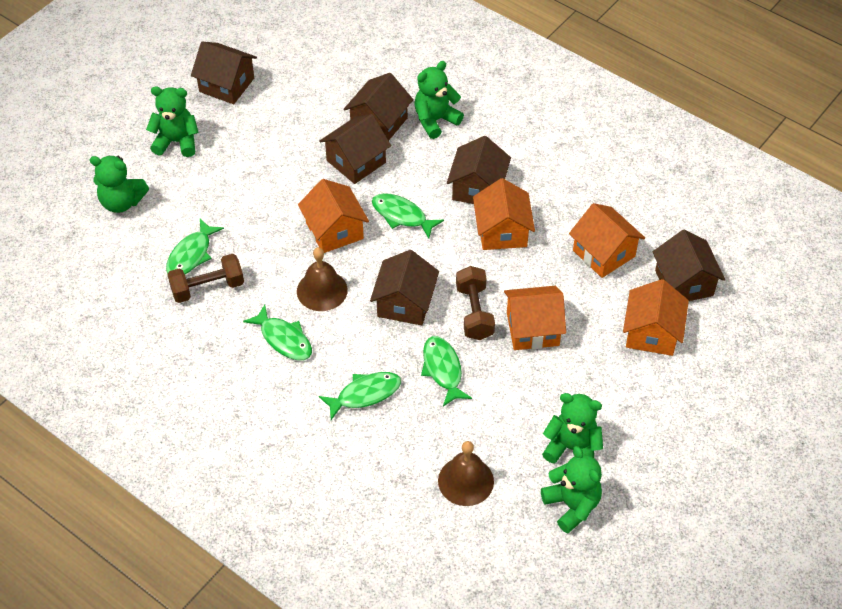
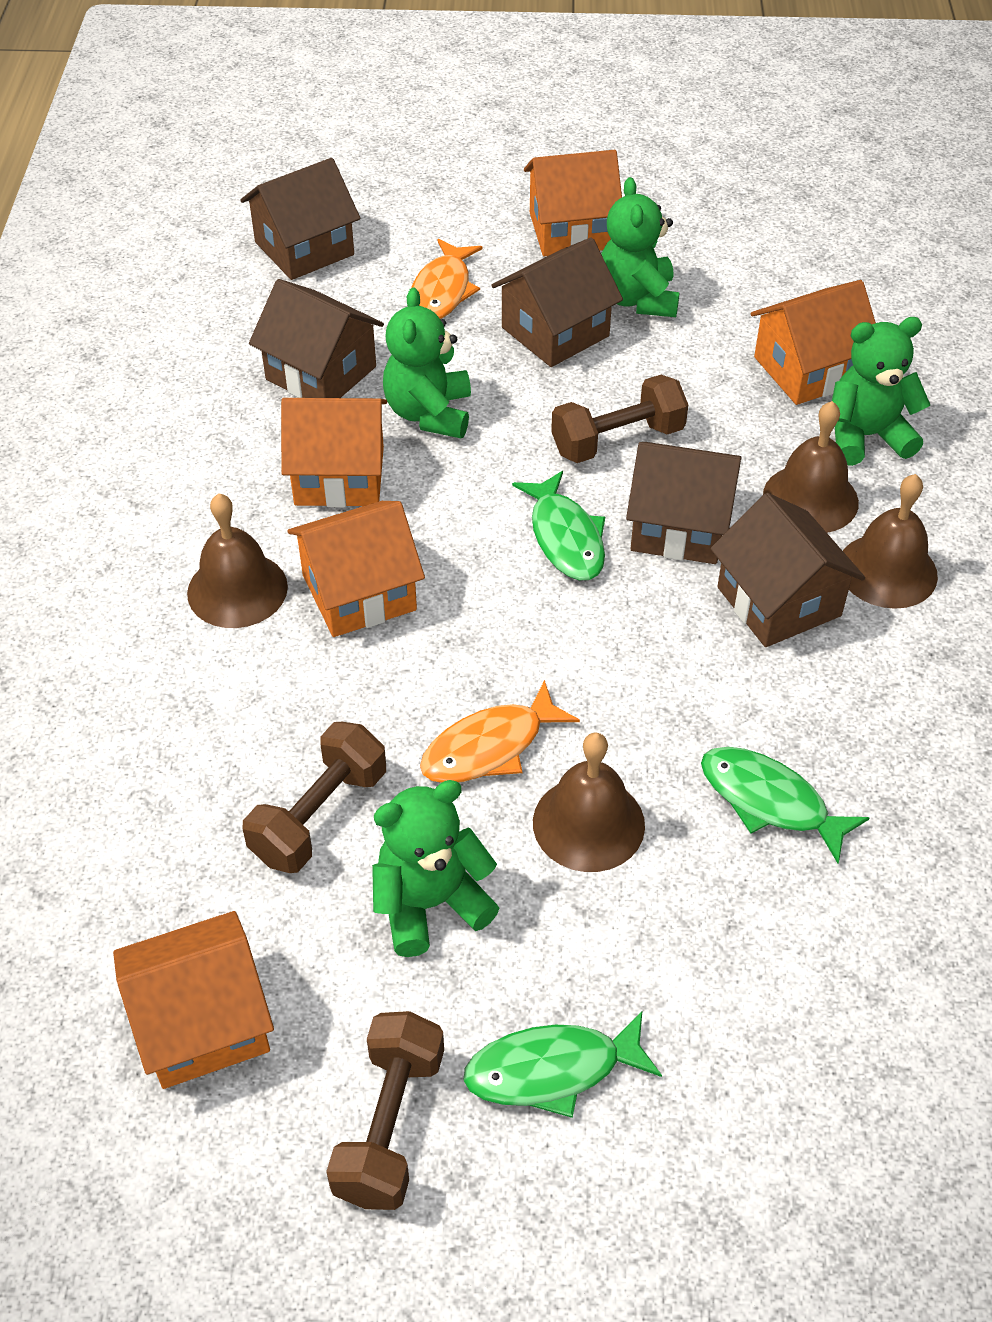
brown bell: [297,247,348,311] [438,441,494,506] = 2 -> [187,493,288,628] [533,733,645,872] [763,401,859,533] [843,474,938,609] = 4
brown dumbbell: [167,254,244,303] [456,266,495,340] = 2 -> [243,722,386,873] [326,1011,444,1210] [551,375,688,463] = 3
brown house: [191,42,257,104] [319,114,391,184] [344,73,413,141] [370,250,439,325] [447,136,511,204] [653,230,725,301] = 6 -> [240,158,360,280] [249,279,384,398] [491,238,623,367] [626,442,741,564] [710,493,865,647] = 5
green fish: [166,219,224,274] [243,305,312,360] [319,372,401,420] [372,193,444,239] [421,336,472,406] = 5 -> [463,1010,662,1118] [512,471,605,580] [701,747,870,864] = 3
green teddy bear: [90,156,149,213] [146,86,199,157] [414,61,464,139] [541,446,602,533] [542,393,603,463] = 5 -> [372,780,499,957] [383,288,471,438] [601,177,680,317] [832,317,930,466] = 4
orange fish: none = 0 -> [411,239,483,319] [420,680,580,783] = 2

